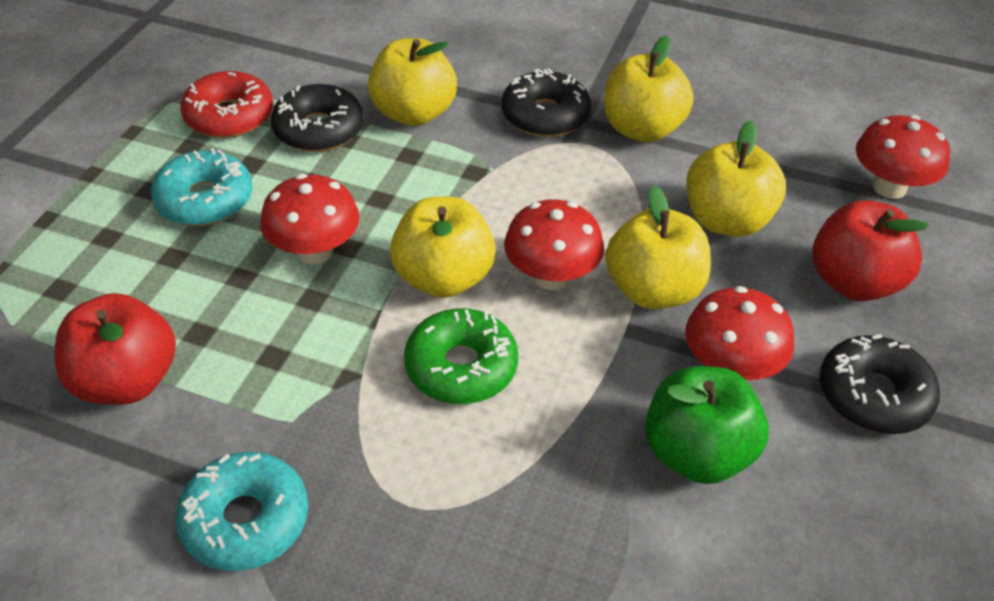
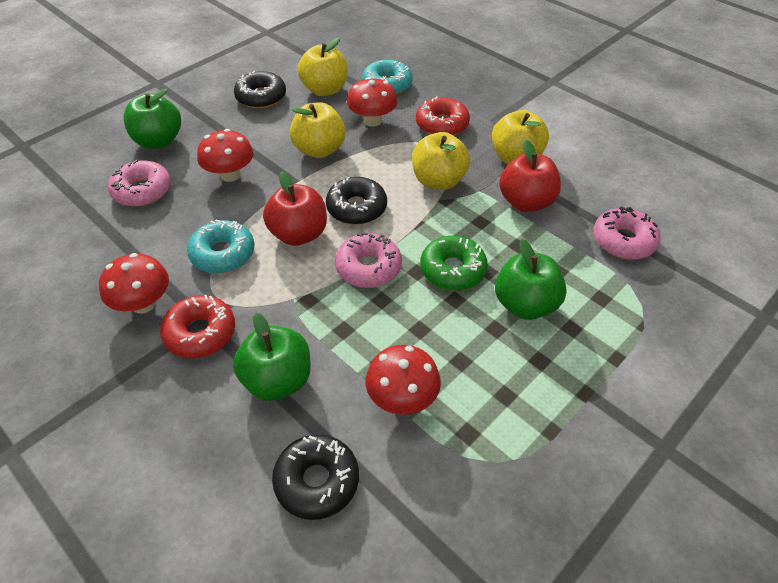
green apple: [645,366,769,484] = 1 -> [124,88,181,149] [233,313,311,401] [495,239,567,320] = 3
pink donut: none = 0 -> [108,160,171,207] [335,232,402,288] [593,207,661,260] = 3
red donut: [180,71,273,138] = 1 -> [160,295,235,358] [416,96,470,136] = 2
yellow apple: [368,38,457,126] [390,197,496,298] [604,36,694,142] [605,185,711,309] [686,121,786,237] = 5 -> [290,102,346,158] [298,38,348,96] [412,132,470,190] [492,110,549,165] = 4

